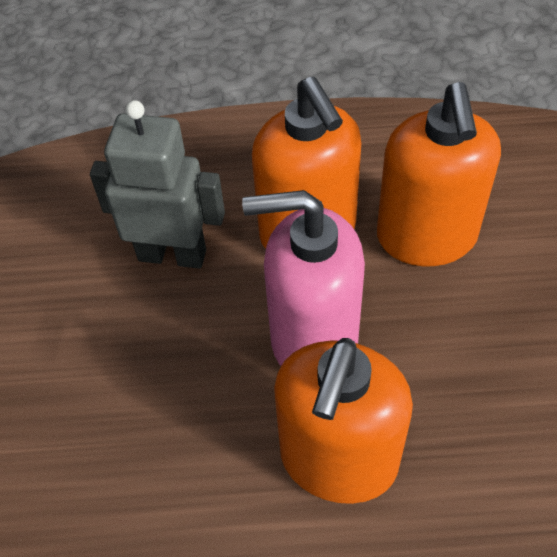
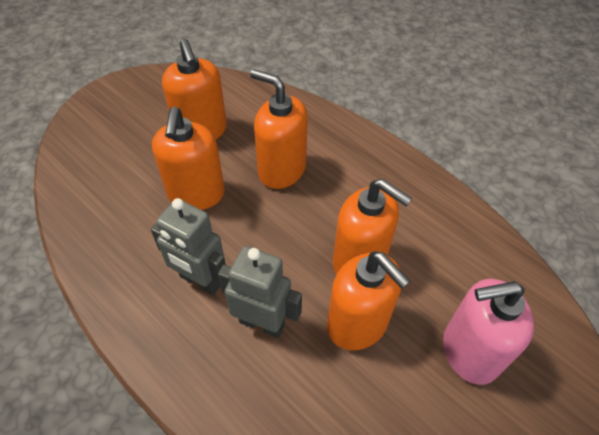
grey robot: [90,100,225,269] = 1 -> [151,198,226,295] [218,246,302,338] = 2
orange soap dispenser: [252,77,361,249] [274,338,413,504] [377,82,501,266] = 3 -> [152,107,225,210] [162,39,227,140] [250,69,308,189] [327,251,410,350] [333,179,412,274] = 5

